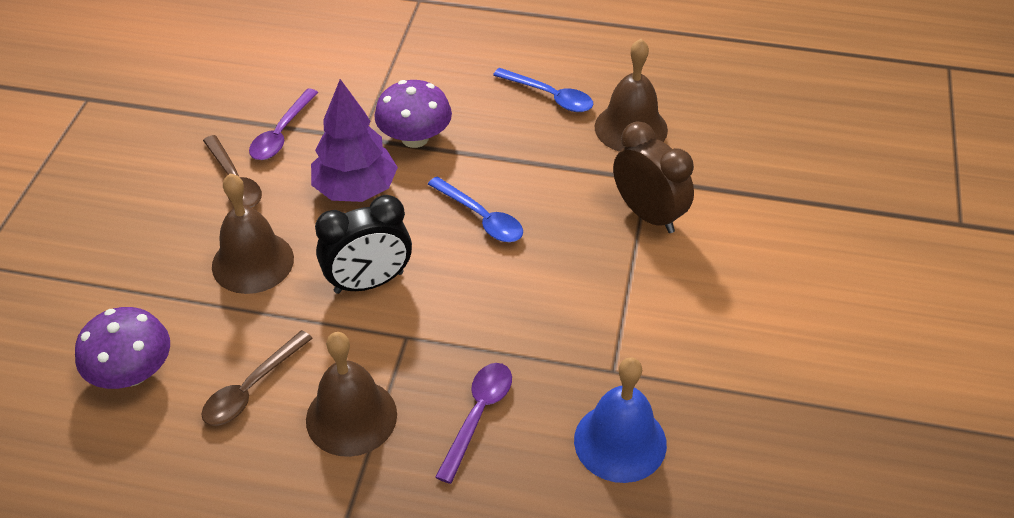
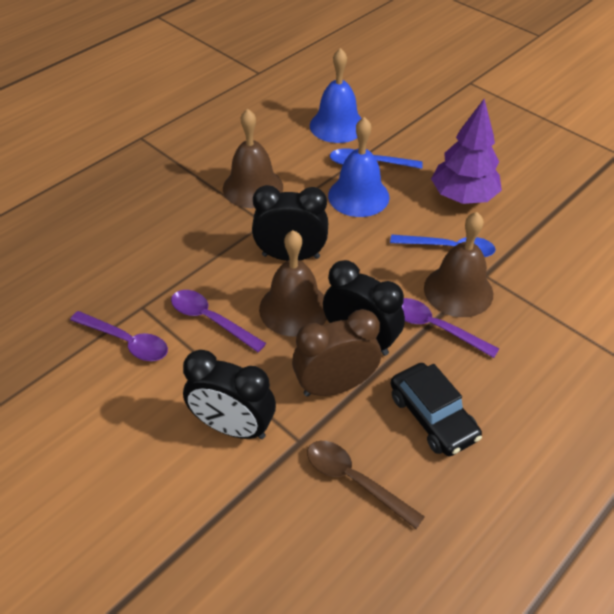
black car: none = 0 -> [391,363,482,456] = 1
black clock: [315,195,412,294] = 1 -> [183,350,276,439] [252,185,328,261] [323,260,405,356] = 3
blue bell: [574,357,667,483] = 1 -> [310,48,362,143] [328,117,390,217] = 2
brown spoon: [202,330,313,426] [203,135,262,207] = 2 -> [307,441,425,529] = 1
purple mushroom: [75,307,170,389] [374,80,452,148] = 2 -> none = 0
purple spoon: [249,88,318,160] [435,363,512,484] = 2 -> [70,311,168,361] [171,290,266,352] [402,298,499,358] = 3

